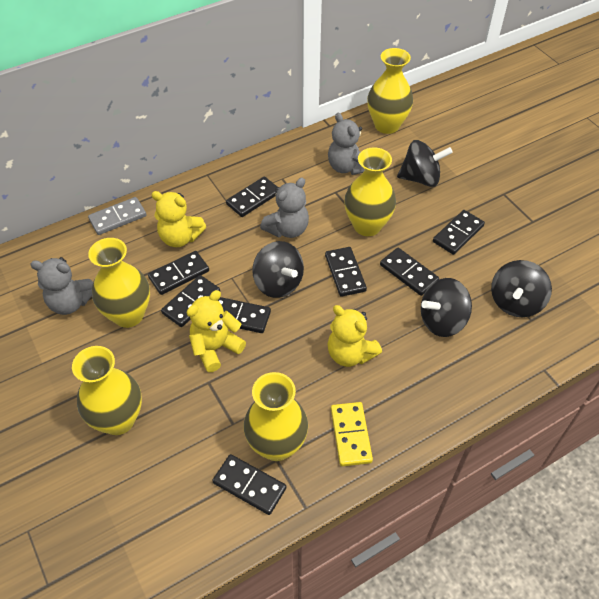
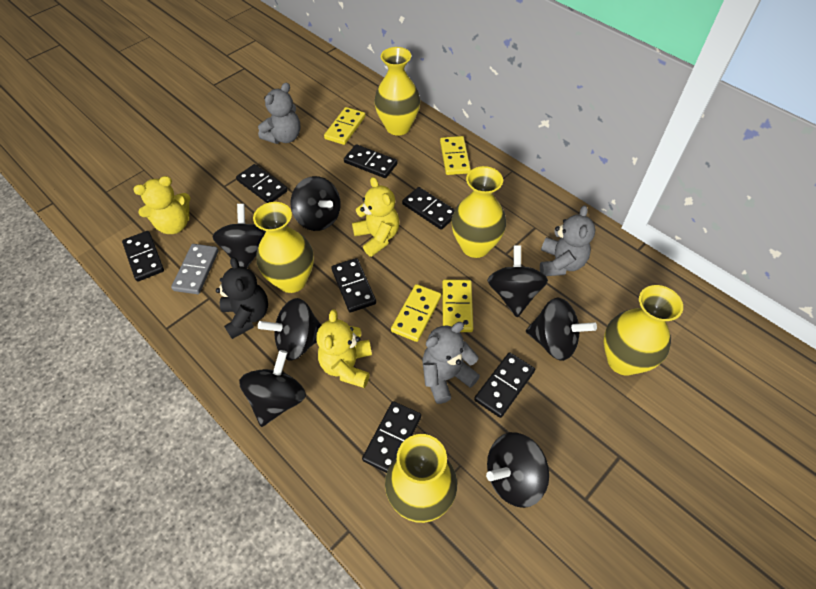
black domino: [148,251,209,295] [161,275,220,327] [212,454,286,515] [218,297,271,333] [226,177,277,217] [325,247,367,297] [380,248,439,296] [433,210,485,255] = 8 -> [122,231,164,282] [236,164,288,203] [331,258,376,313] [344,144,397,178] [362,401,421,473] [402,187,455,230] [474,353,535,418] = 7
black spinning top: [252,241,304,298] [397,140,453,187] [421,278,472,337] [491,260,552,317] = 4 -> [212,204,266,268] [239,350,306,427] [258,298,321,361] [291,176,341,231] [486,432,549,508] [487,245,548,317] [526,297,597,361] = 7
black teddy bear: none = 0 -> [216,257,268,339] = 1
yellow domino: [331,402,373,466] = 1 -> [324,107,365,145] [391,284,441,342] [440,136,471,175] [442,279,473,332] = 4

